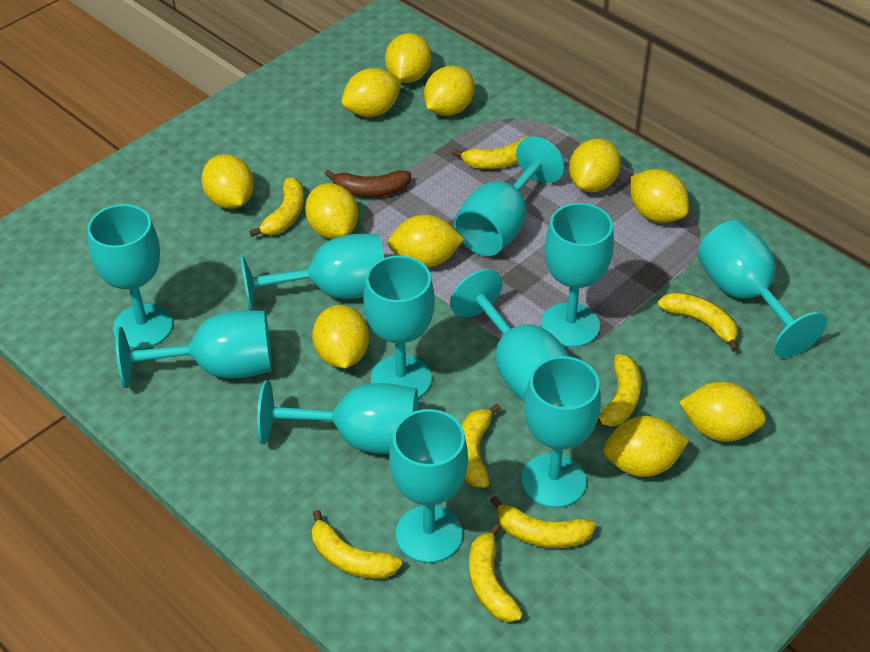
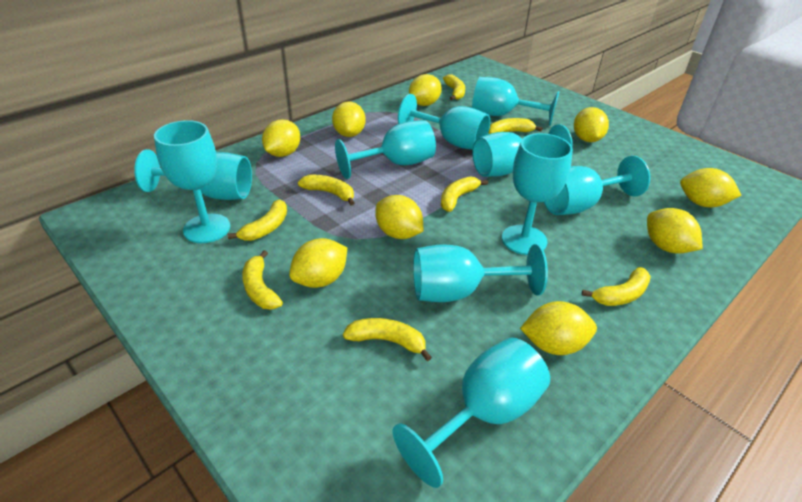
brown banana: [325,170,411,197] = 1 -> none = 0
turquoise goblet: [87,204,173,349] [116,310,272,388] [240,233,384,311] [257,380,418,454] [363,255,435,399] [389,409,468,563] [450,269,570,402] [454,136,565,256] [521,356,601,508] [541,203,614,348] [698,220,827,358] = 11 -> [134,149,252,200] [154,120,230,243] [335,120,436,179] [393,338,550,488] [398,94,490,150] [413,244,548,302] [472,77,560,126] [472,124,573,177] [502,133,573,255] [544,156,650,215] = 10
yellow lemon: [201,154,254,209] [305,183,358,239] [312,305,369,368] [341,68,402,117] [385,33,431,83] [388,215,464,268] [424,66,475,116] [569,138,621,192] [603,416,689,477] [631,169,689,223] [679,382,766,442] = 11 -> [262,119,301,157] [289,238,347,288] [332,101,366,137] [375,195,423,239] [409,74,442,106] [520,301,597,355] [574,107,609,142] [647,208,703,253] [680,168,741,207] = 9

